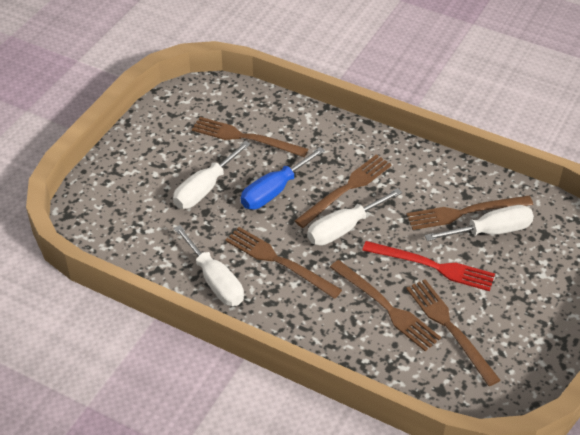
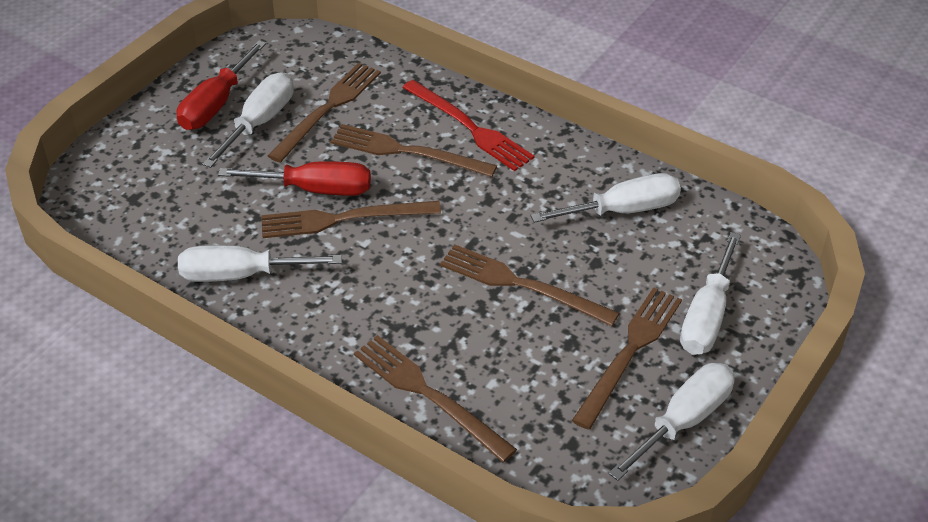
blue screwdriver: [241,147,325,209] = 1 -> none = 0
red screwdriver: none = 0 -> [177,40,266,130] [218,161,371,196] = 2
white screwdriver: [173,141,251,209] [174,225,244,306] [307,188,402,246] [425,205,534,241] = 4 -> [178,245,342,282] [202,73,294,168] [531,173,681,223] [609,363,735,481] [680,232,741,355] = 5

